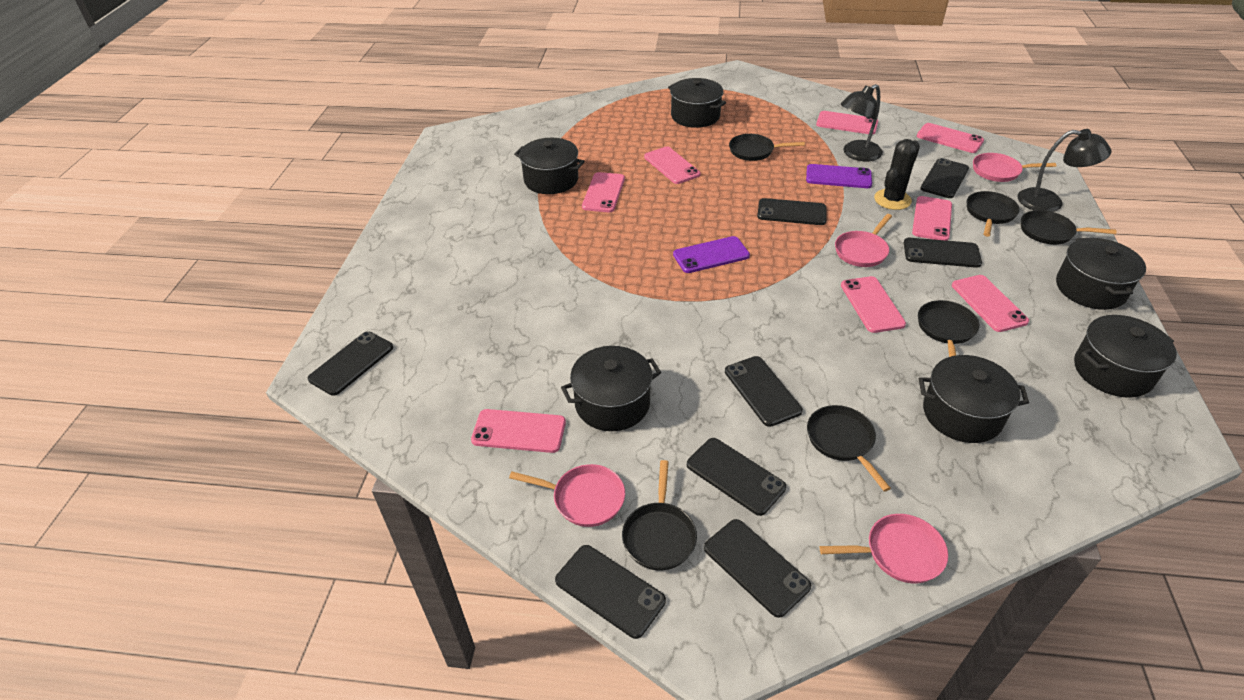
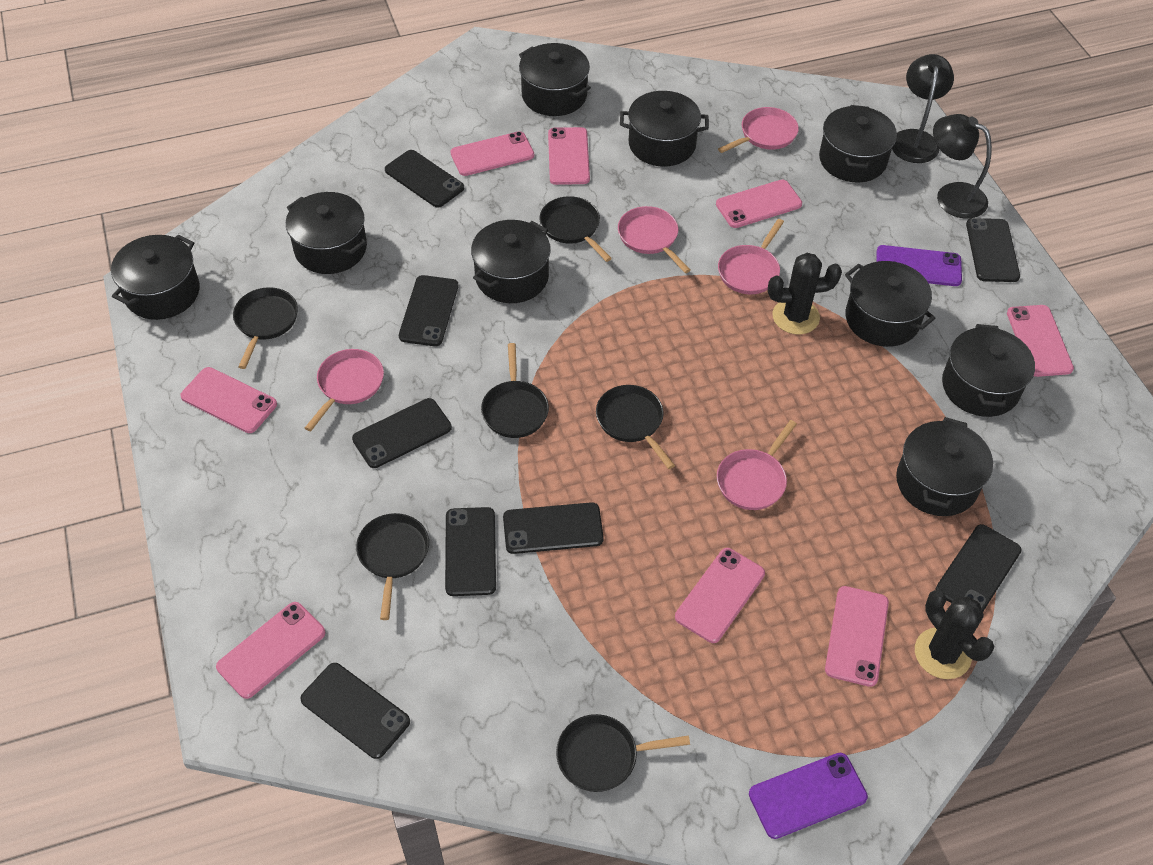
black cactus: [874,139,920,210] = 1 -> [768,253,842,335] [915,590,994,679] = 2
black pot: [514,138,585,194] [561,346,661,431] [668,78,726,128] [919,355,1029,443] [1056,238,1146,310] [1074,315,1177,398] = 6 -> [111,235,200,320] [286,192,367,274] [471,220,551,303] [519,43,591,116] [620,91,709,167] [819,105,897,183] [845,261,935,347] [896,417,993,516] [942,324,1035,417] = 9
pink pan: [509,464,625,527] [819,514,948,583] [835,214,892,267] [973,153,1056,182] = 4 -> [305,349,384,431] [618,206,691,273] [717,420,797,510] [718,107,799,153] [718,219,784,294] = 5

